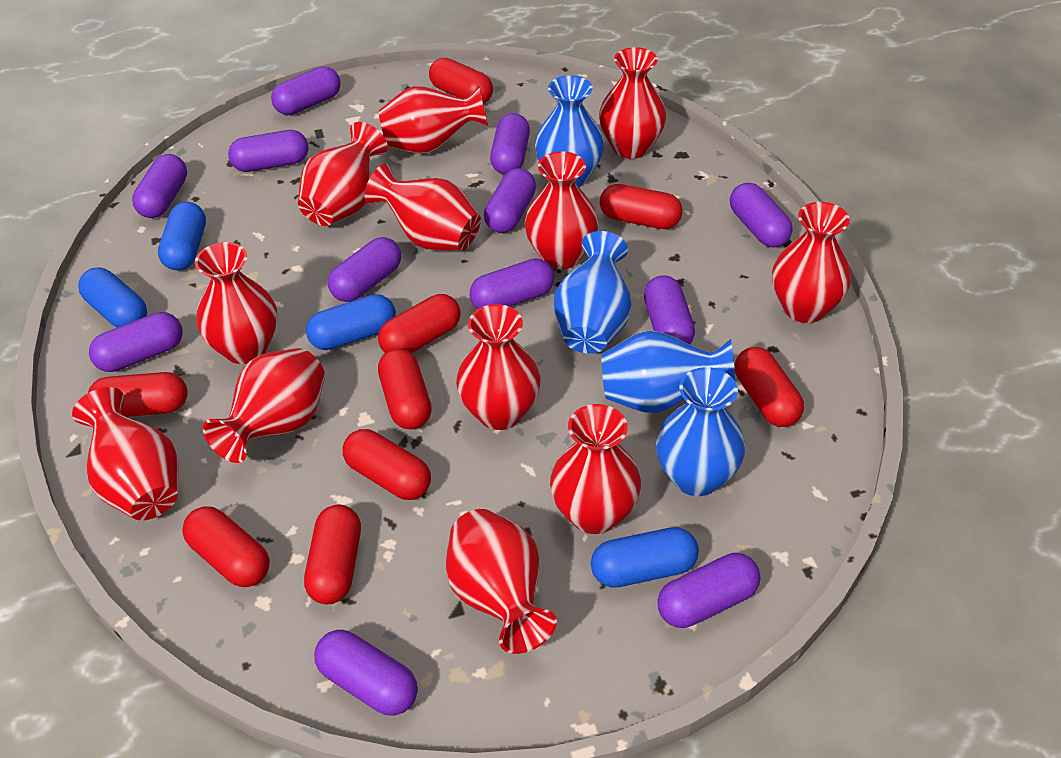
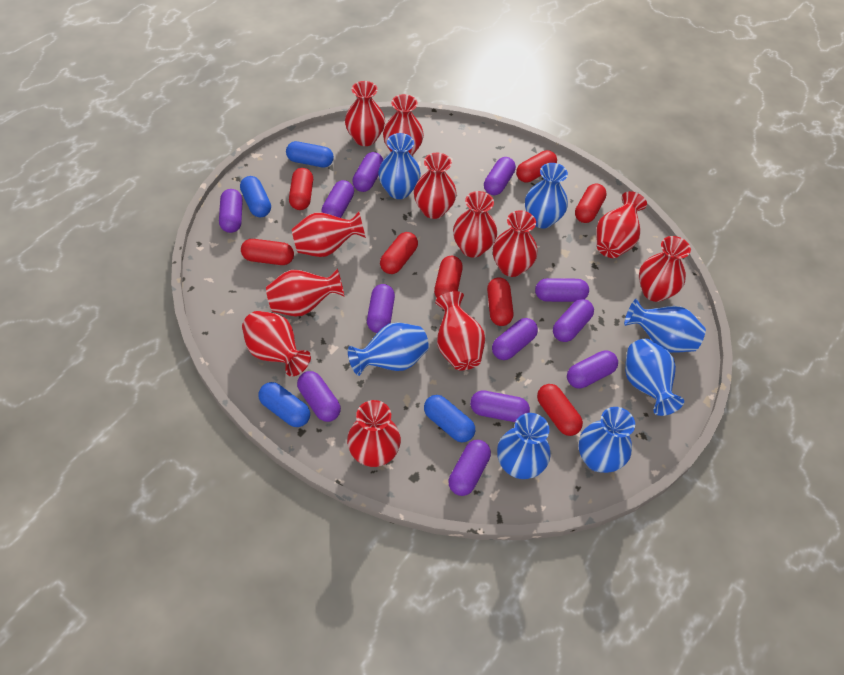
blue vase: [535,75,604,187] [554,231,632,354] [601,330,735,413] [656,367,745,496] = 4 -> [348,322,429,376] [378,133,421,199] [497,413,551,479] [525,163,568,228] [578,407,635,473] [624,299,706,353] [625,339,684,416] = 7
red capsule: [88,372,187,417] [182,506,270,587] [304,505,361,604] [343,429,431,500] [378,294,461,353] [378,348,432,429] [429,58,493,104] [600,184,683,229] [735,347,804,427] = 9 -> [241,239,294,265] [289,168,313,210] [380,232,418,274] [434,256,463,298] [487,277,513,326] [516,150,557,182] [537,384,583,436] [575,184,607,223] = 8

